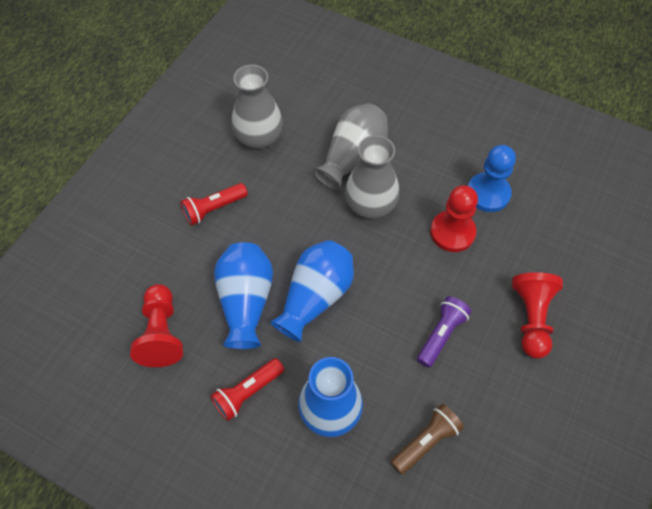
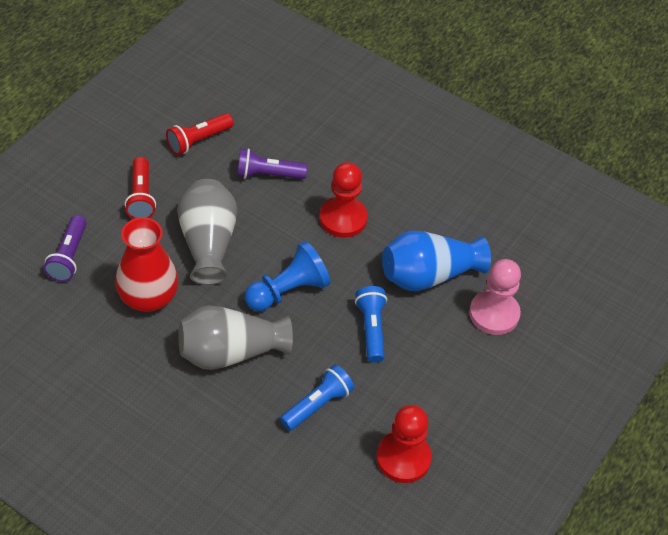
blue flashlight: none = 0 -> [280,365,354,431] [355,286,387,363] = 2
blue vase: [214,242,273,349] [270,240,354,343] [298,357,363,437] = 3 -> [382,231,491,291] = 1
brown flashlight: [391,404,464,475] = 1 -> none = 0
grey vase: [231,65,283,149] [313,103,388,191] [345,135,400,219] = 3 -> [177,179,237,285] [178,305,293,370] = 2
pink pawn: none = 0 -> [469,259,521,335] = 1
purple flashlight: [417,296,472,368] = 1 -> [43,215,87,282] [237,149,307,179] = 2
red pawn: [130,284,183,367] [430,185,478,252] [512,272,563,359] = 3 -> [319,162,368,238] [376,405,432,483] = 2
red vase: none = 0 -> [115,217,178,312] = 1

